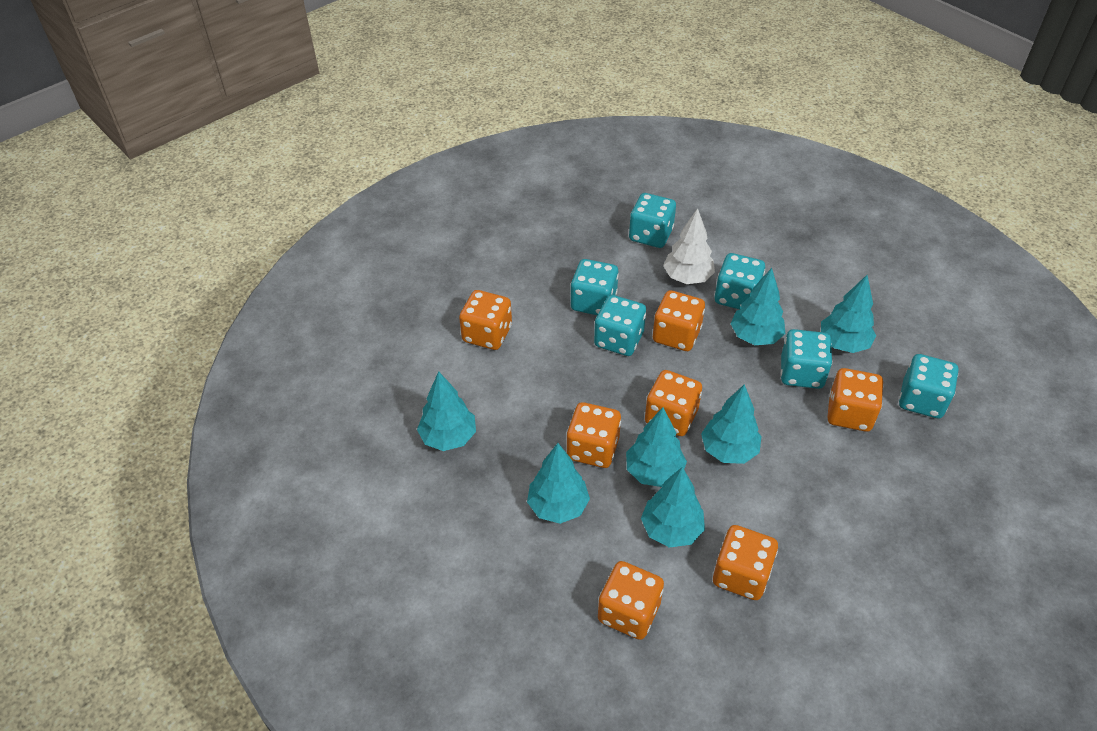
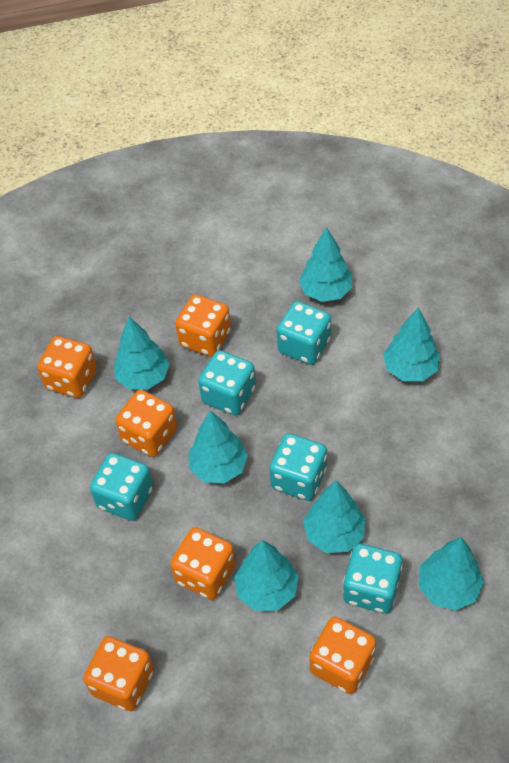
orange dice: [459,290,512,350] [566,402,621,468] [598,561,664,640] [645,370,702,436] [653,290,705,351] [713,525,778,600] [827,368,883,432] = 7 -> [37,336,97,398] [83,636,154,711] [115,390,177,457] [170,527,236,600] [175,295,231,357] [310,617,376,694] = 6
turquoise dice: [571,259,619,315] [594,295,646,356] [629,193,676,248] [715,253,765,309] [781,329,832,389] [899,354,958,418] = 6 -> [90,453,153,521] [198,350,256,415] [269,433,327,501] [277,301,331,365] [343,544,403,614] = 5
white tree: [663,208,715,284] = 1 -> none = 0

